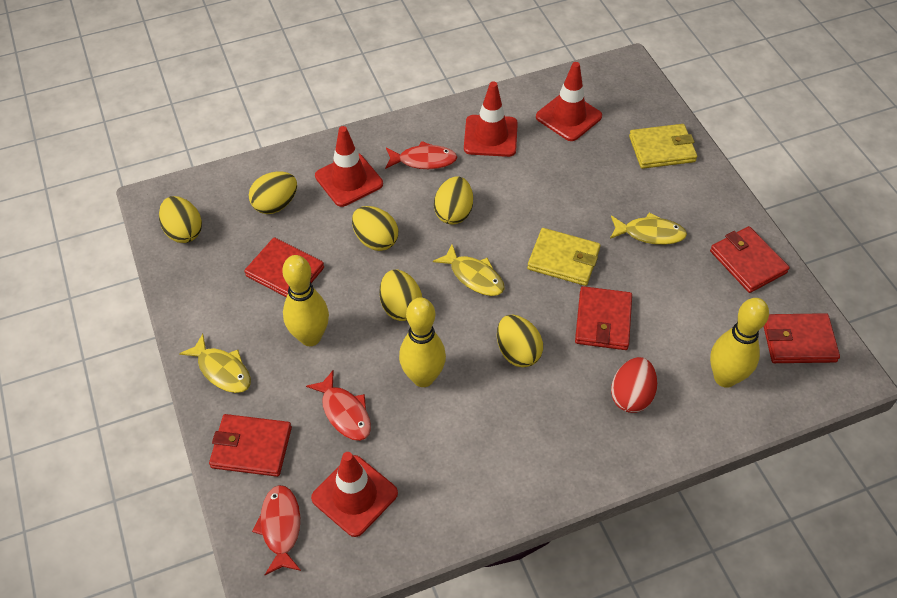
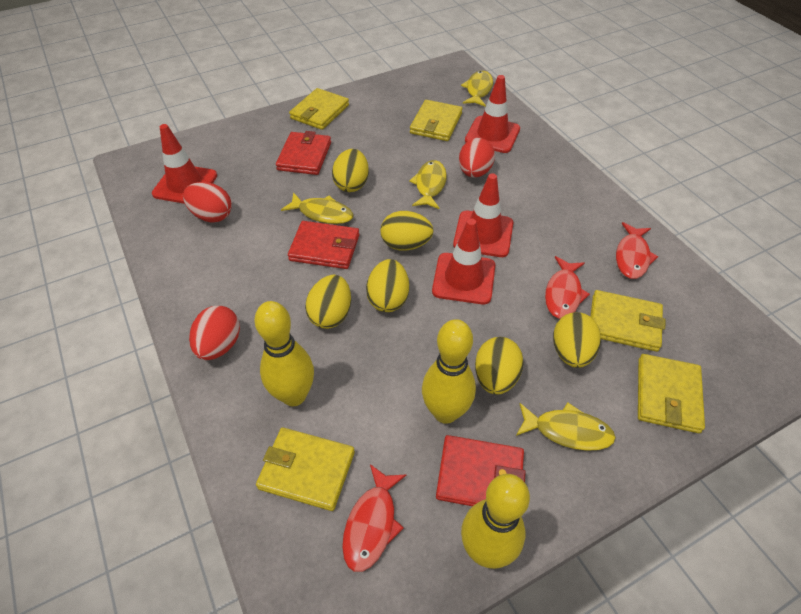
red egg: [611,357,657,413] = 1 -> [183,182,232,222] [189,306,240,360] [459,138,495,178] = 3
red wallet: [209,414,292,477] [244,237,324,297] [575,286,632,350] [710,226,790,293] [763,313,840,363] = 5 -> [276,131,331,175] [288,221,359,269] [436,435,526,506] = 3
yellow fish: [179,334,251,393] [433,244,505,296] [610,213,687,245] = 3 -> [281,192,353,224] [409,160,447,209] [461,71,493,107] [516,403,616,451] = 4
yellow wallet: [527,228,600,286] [629,124,697,169] = 2 -> [256,427,355,511] [289,88,349,130] [410,100,463,141] [590,290,666,352] [638,354,705,433] = 5

